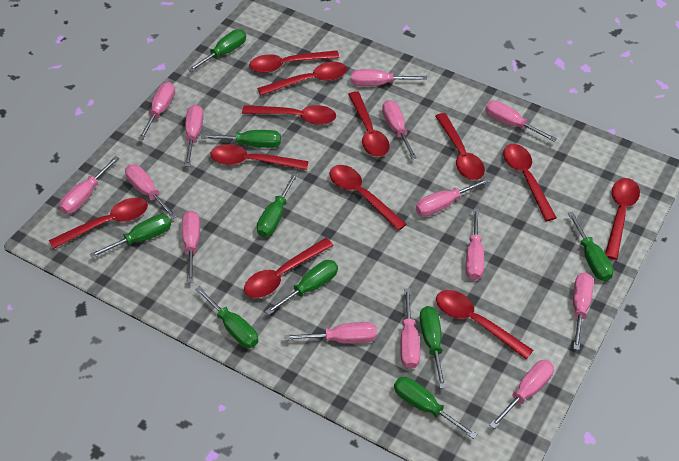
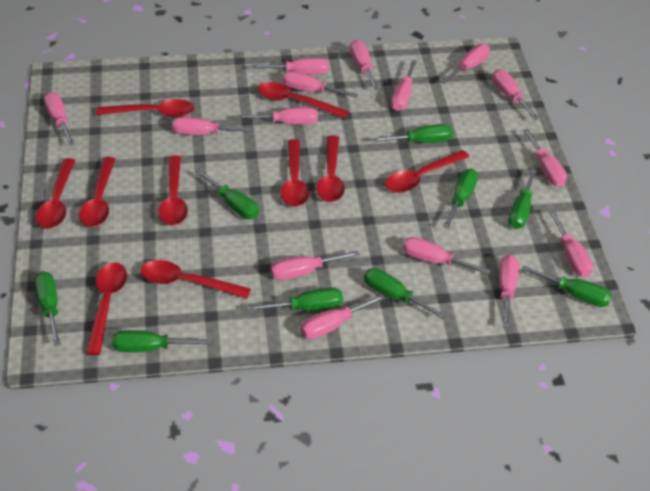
pink screwdriver: [59,156,119,214] [125,165,177,219] [138,82,175,140] [182,210,200,283] [185,105,203,167] [285,322,377,344] [351,69,427,86] [382,100,417,159] [400,288,420,369] [416,178,490,216] [466,208,484,280] [485,101,557,142] [490,360,554,429] [573,273,594,350] = 14 -> [44,92,75,145] [172,117,254,135] [237,107,318,124] [252,58,329,74] [271,250,360,280] [282,71,358,97] [301,294,385,339] [350,40,379,90] [391,60,417,111] [403,237,491,275] [440,44,490,83] [492,69,539,120] [499,255,519,328] [523,129,567,187] [549,210,593,277] = 15
red spoon: [49,198,148,249] [211,144,309,170] [242,105,336,125] [244,238,334,298] [249,50,339,73] [257,62,347,96] [329,165,407,231] [348,91,390,157] [435,113,485,180] [436,290,533,359] [503,144,557,221] [605,178,640,260] = 12 -> [36,158,75,229] [79,157,115,227] [86,262,127,355] [96,99,194,117] [140,260,251,299] [158,155,188,226] [258,82,349,119] [281,139,309,207] [316,135,345,202] [385,150,469,193] = 10

